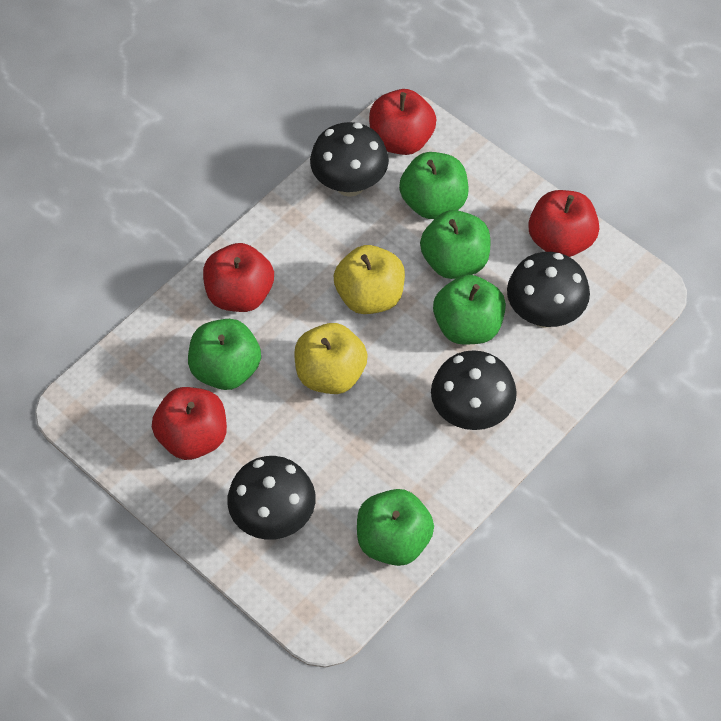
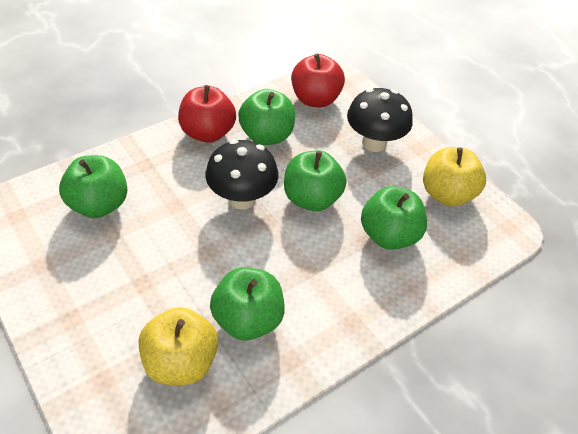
black mushroom: [227,456,316,540] [310,122,389,197] [431,350,517,430] [507,252,590,328] = 4 -> [205,140,279,210] [347,88,413,152] = 2
red apple: [152,387,227,460] [203,243,274,312] [369,89,437,155] [528,190,599,257] = 4 -> [178,85,236,143] [291,53,345,107] = 2

